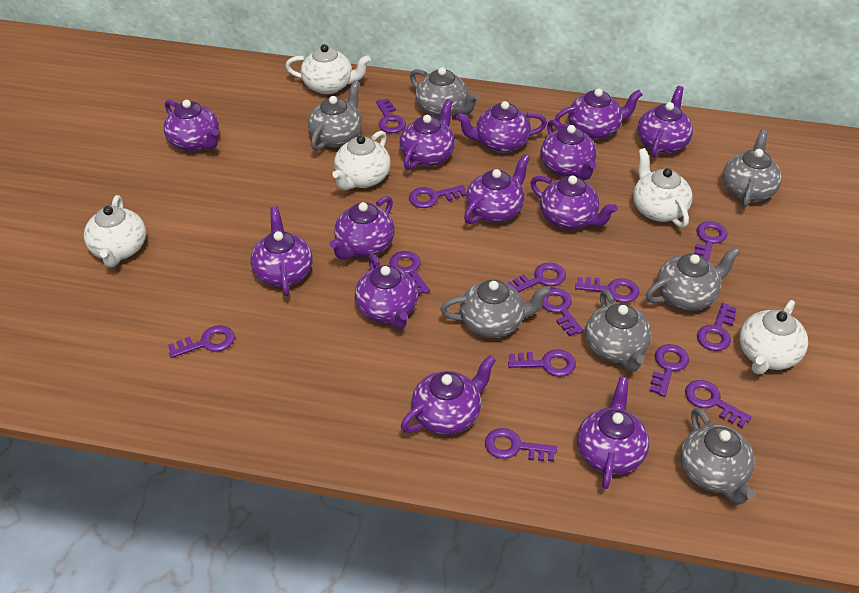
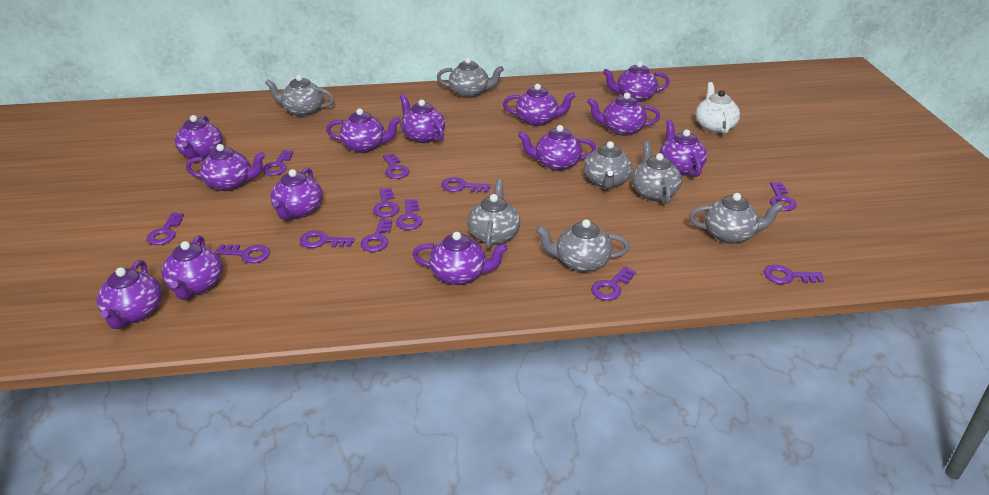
purple key: [168,325,235,358] [376,99,406,133] [389,251,430,295] [409,185,466,208] [485,428,557,462] [507,262,566,292] [508,349,576,377] [542,288,584,336] [575,277,639,303] [650,344,689,397] [685,380,752,428] [694,221,727,261] [697,303,737,351] = 13 -> [147,213,184,245] [215,244,270,263] [262,150,293,176] [300,231,355,248] [360,219,392,252] [373,188,399,218] [383,153,410,179] [396,199,423,230] [442,177,491,192] [591,266,636,301] [764,265,824,284] [770,182,797,211] = 12
white teapot: [84,195,146,267] [285,44,371,94] [332,131,391,190] [633,148,693,228] [740,300,808,374] = 5 -> [696,82,740,134] = 1

